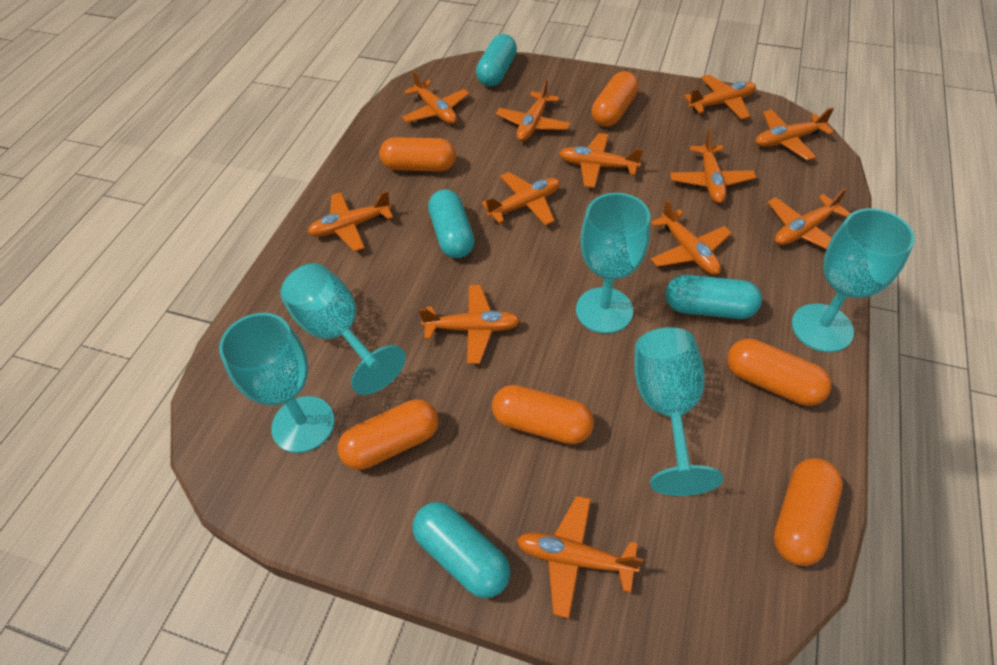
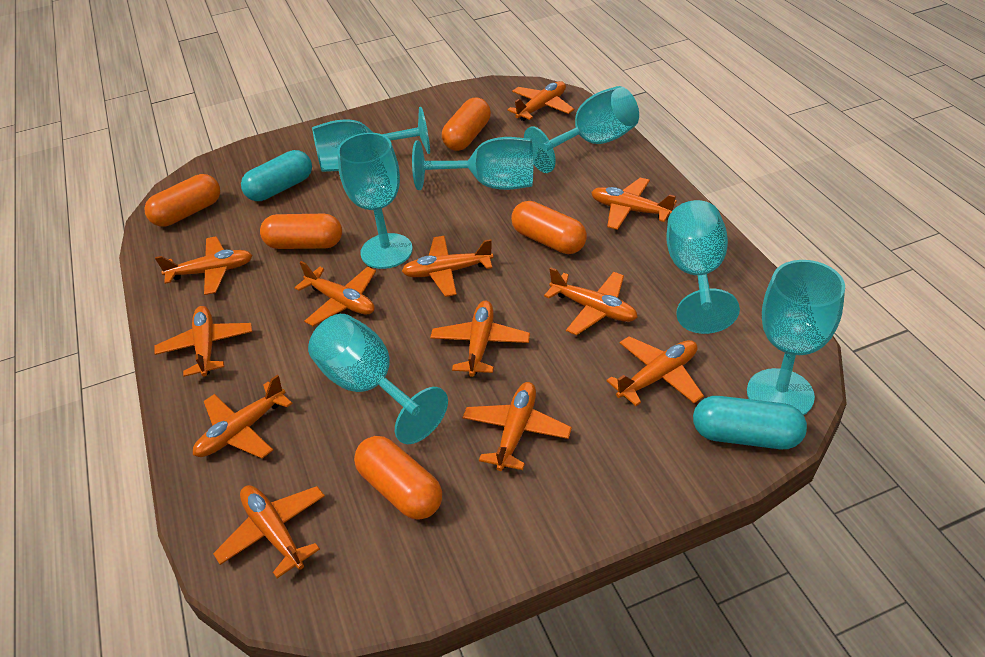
orange capsule: [338,399,439,470] [380,137,456,172] [492,385,594,444] [592,71,639,127] [727,339,831,406] [774,458,843,566] = 6 -> [144,174,220,227] [260,214,342,249] [354,436,442,520] [442,98,491,151] [511,201,587,254] = 5
turquoise capsule: [413,502,510,598] [428,189,475,258] [476,34,517,87] [665,275,762,319] = 4 -> [241,150,312,201] [693,396,807,449] = 2
turquoise goblet: [219,313,335,453] [280,263,406,395] [576,193,650,334] [634,327,723,496] [792,208,915,352] = 5 -> [308,314,448,444] [312,107,430,172] [337,133,413,269] [412,137,533,190] [524,86,639,173] [666,200,740,334] [747,260,845,415] = 7

